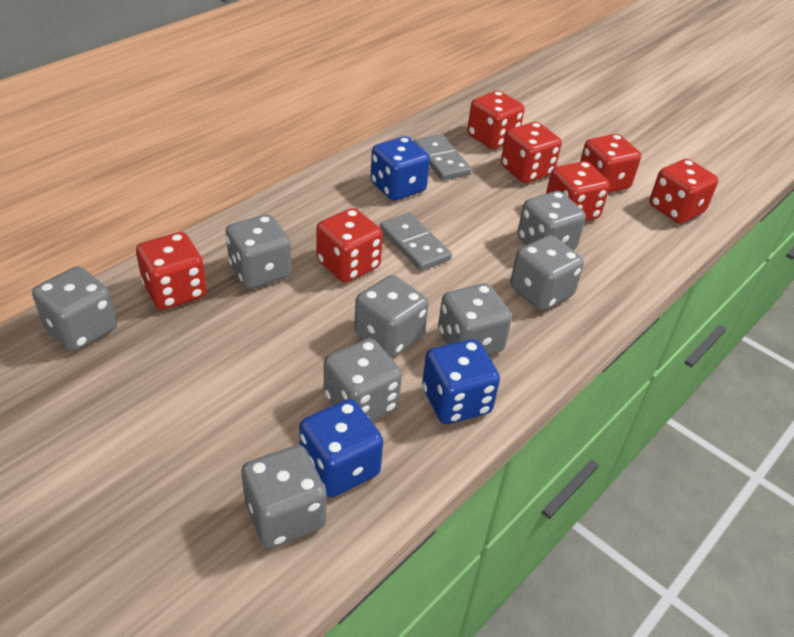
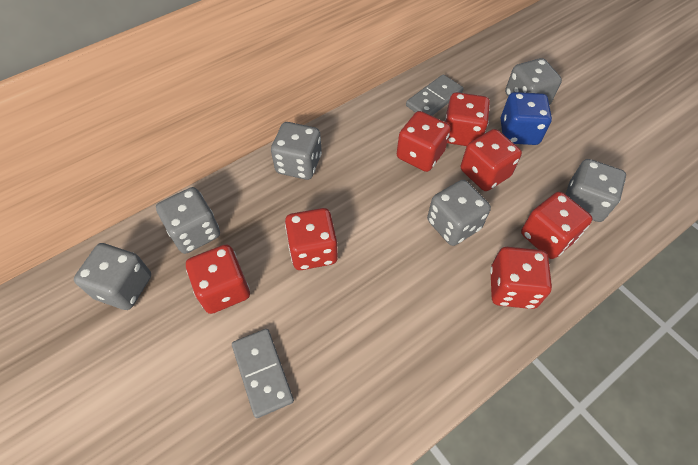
blue dice: [299,399,383,497] [371,136,430,201] [422,339,500,424] = 3 -> [501,92,552,145] = 1
grey dice: [32,266,117,352] [226,214,292,289] [241,445,326,548] [324,338,402,421] [354,275,429,358] [438,283,512,356] [510,235,584,311] [518,191,586,250] = 8 -> [74,243,151,310] [156,187,220,254] [271,122,322,180] [427,180,491,246] [505,58,562,105] [566,159,626,222] = 6

